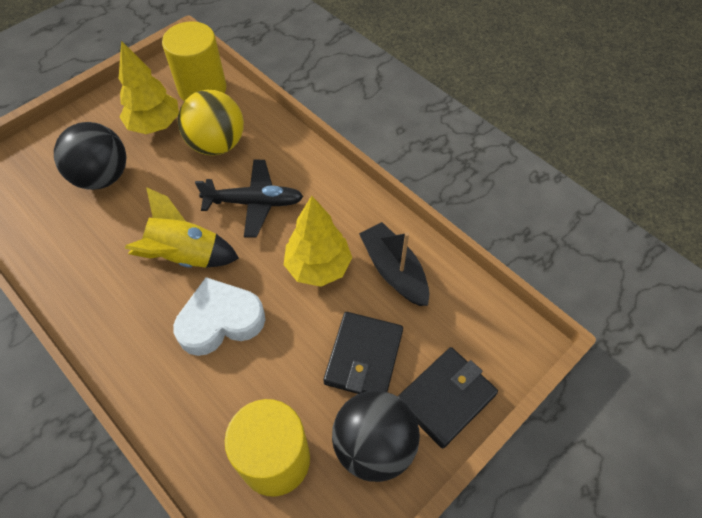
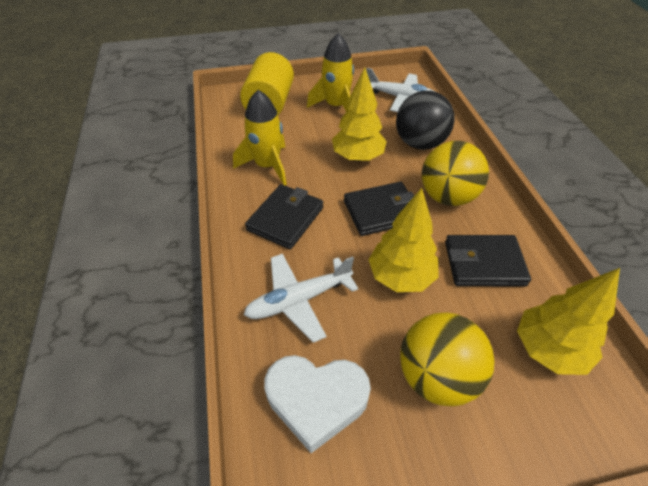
black ball: [54,122,126,190] [332,390,420,482] = 2 -> [396,91,455,150] = 1
black boat: [359,222,429,306] = 1 -> none = 0
black plane: [195,160,303,238] = 1 -> none = 0
black wallet: [323,312,403,394] [397,347,498,448] = 2 -> [245,184,323,249] [344,182,414,236] [445,235,531,287] = 3
white plane: none = 0 -> [244,254,358,343] [366,68,435,112] = 2
yellow ball: [178,90,244,156] = 1 -> [400,312,494,406] [422,141,489,206] = 2
yellow cylinder: [162,21,226,101] [225,399,310,497] = 2 -> [240,52,294,115] = 1
yellow rocket: [125,187,239,268] = 1 -> [233,90,287,185] [307,33,354,112] = 2
yellow tree: [119,41,179,134] [284,196,352,287] = 2 -> [332,67,387,162] [368,188,439,292] [517,268,620,375] = 3

